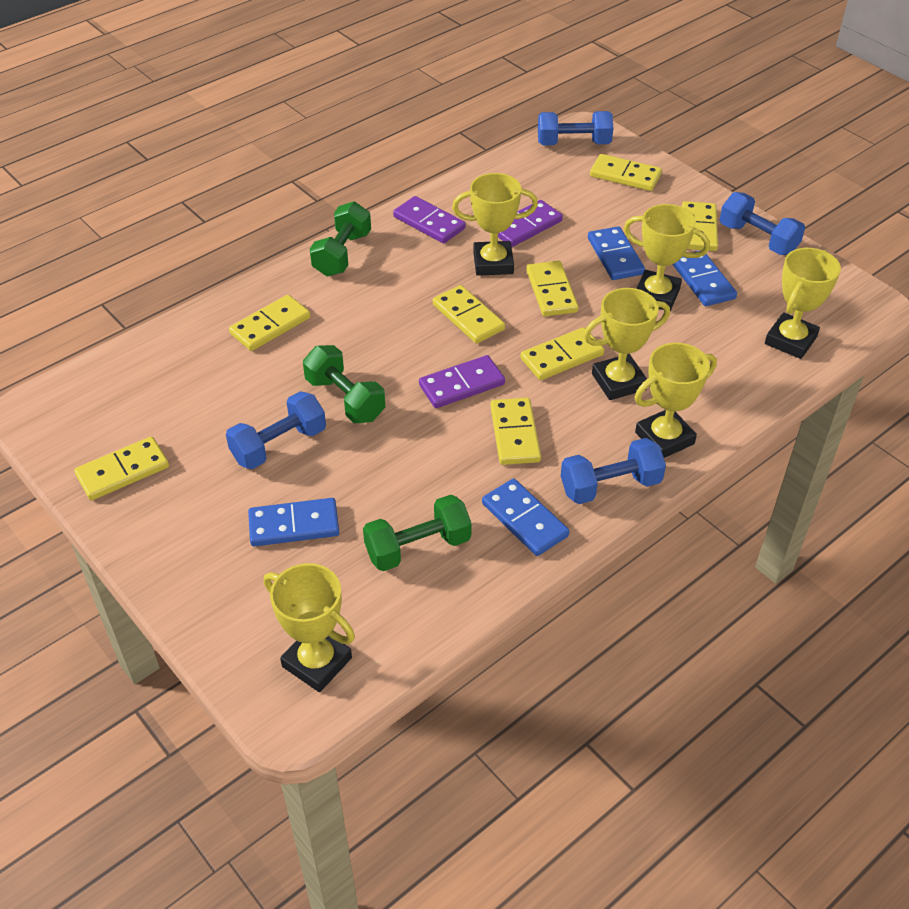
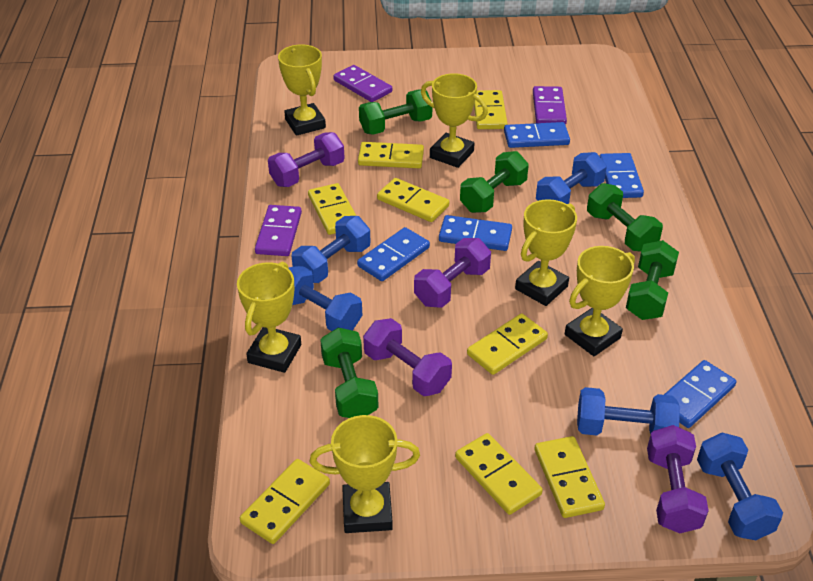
blue domino: [248,498,339,547] [482,478,569,556] [588,226,645,280] [672,250,737,306] = 4 -> [357,227,430,281] [439,215,512,251] [504,122,570,148] [599,153,644,198] [664,360,736,428] = 5
blue dumbbell: [226,391,326,469] [538,111,613,146] [561,438,666,504] [720,192,805,255] = 4 -> [289,266,362,331] [292,216,370,283] [536,152,607,204] [577,387,680,436] [697,433,783,540] = 5
green dumbbell: [303,345,385,423] [310,201,371,276] [363,495,472,571] = 3 -> [320,328,379,418] [359,90,432,135] [460,151,529,213] [587,183,663,252] [626,240,679,320] = 5
purple dumbbell: none = 0 -> [268,132,345,187] [363,318,452,396] [414,238,491,308] [647,425,709,533] = 4

